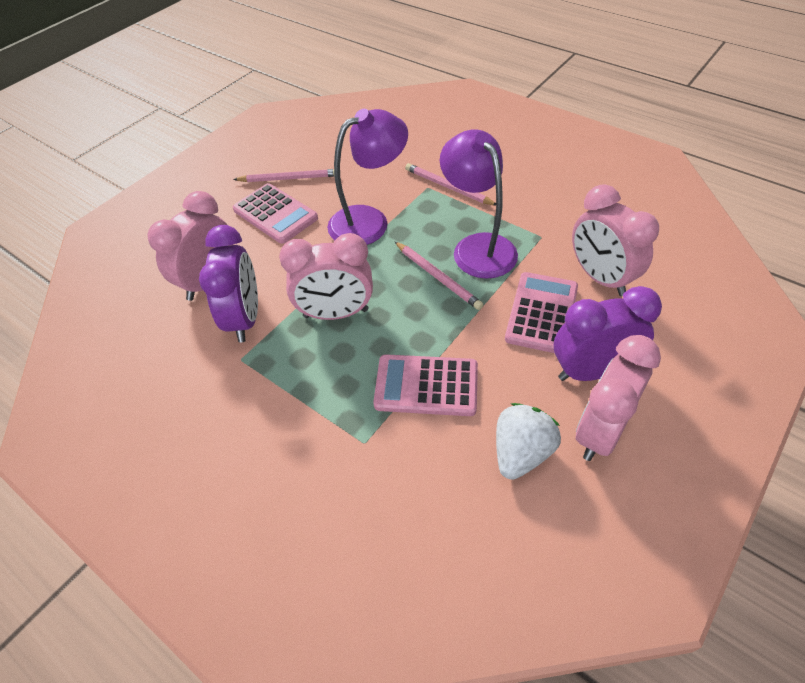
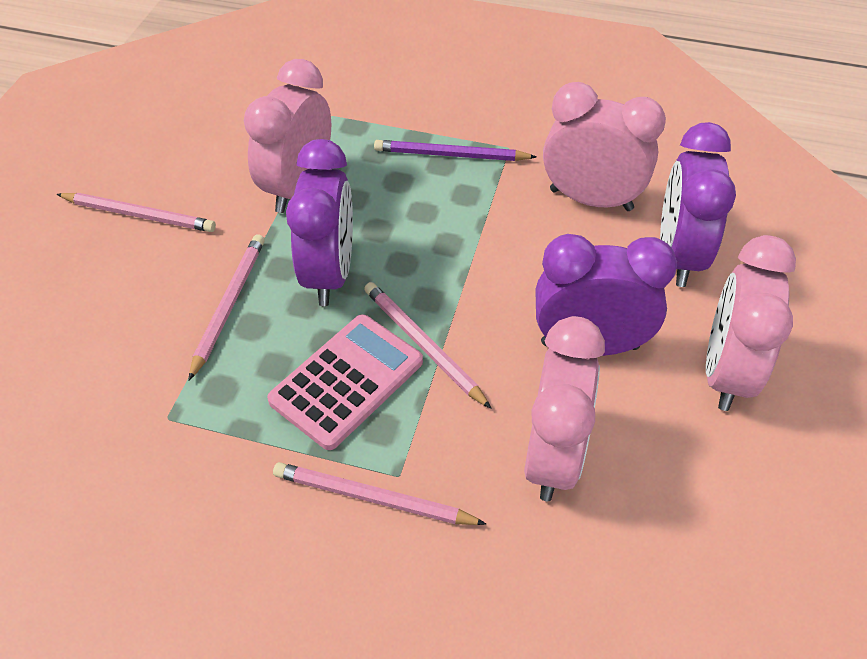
pink calculator: [233,183,318,244] [373,354,478,416] [505,272,578,353] = 3 -> [267,314,423,450] = 1
pink pencil: [233,169,334,182] [394,241,483,310] [405,163,496,206] = 3 -> [56,193,216,232] [188,234,265,381] [273,462,486,525] [364,282,492,409] = 4
purple clock: [199,225,258,343] [554,286,662,381] = 2 -> [286,139,353,306] [536,234,677,356] [660,122,736,287] = 3
purple lamp: [327,109,408,245] [440,129,518,279] = 2 -> none = 0
purple pencil: none = 0 -> [374,140,536,161] = 1
white strawberry: [496,403,561,480] = 1 -> none = 0

